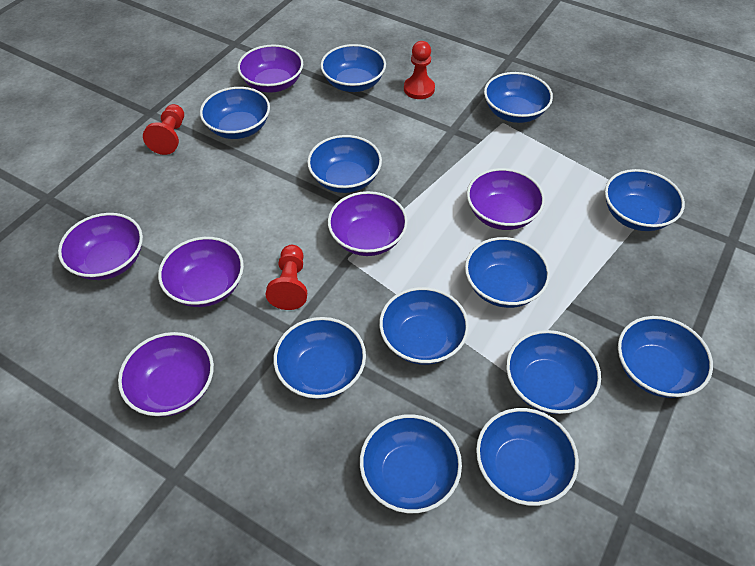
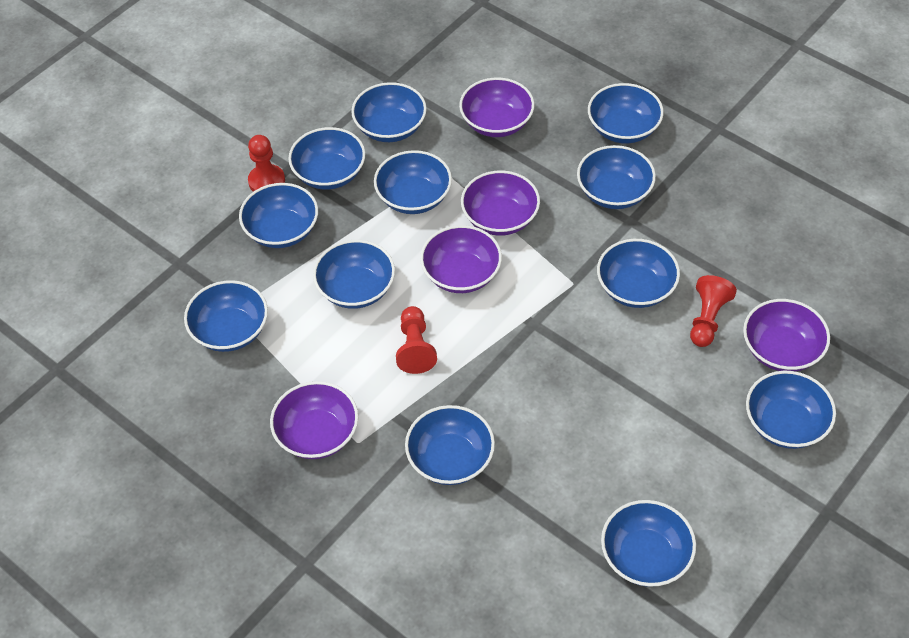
purple bowl: [58,213,143,280] [118,332,214,417] [158,237,244,307] [238,45,303,93] [328,191,408,256] [467,168,545,230] = 6 -> [270,381,358,459] [420,225,502,293] [459,78,534,137] [461,170,540,236] [743,299,830,372] = 5

